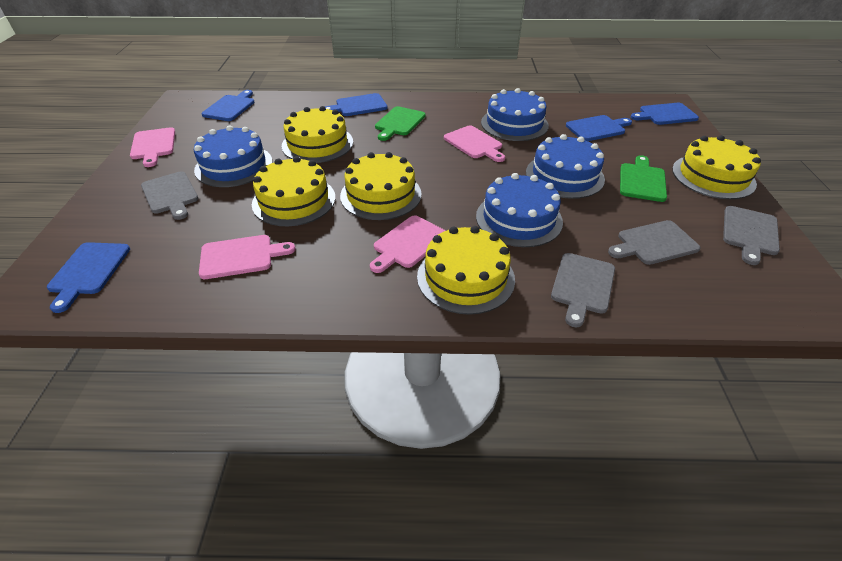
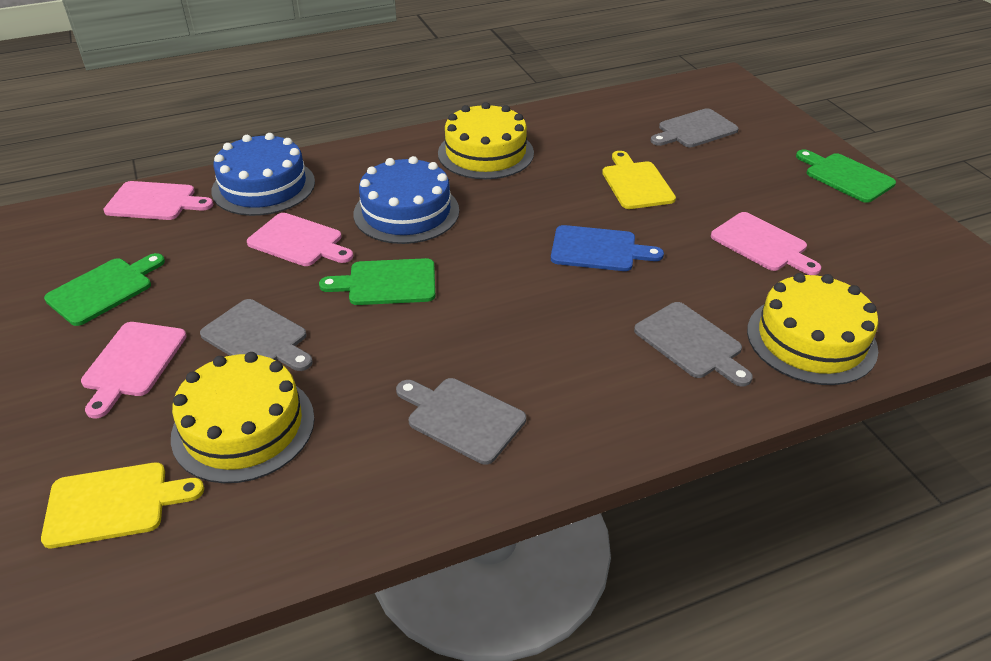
blue cake: [194,125,272,187] [476,173,563,247] [481,88,549,141] [526,134,605,199] = 4 -> [211,133,315,216] [354,156,459,244] = 2
blue cutting board: [47,242,130,313] [201,90,255,121] [325,93,388,116] [566,115,632,141] [631,103,699,125] = 5 -> [551,225,664,271] = 1
green cutting board: [375,106,426,141] [620,155,667,202] = 2 -> [44,253,165,326] [319,258,435,305] [796,150,896,203] = 3
yellow cake: [252,156,335,226] [282,106,353,163] [340,152,422,220] [417,226,515,315] [672,135,761,199] = 5 -> [171,352,315,483] [438,102,534,179] [747,273,879,385] = 3
yellow cutting board: none = 0 -> [41,462,204,548] [602,151,676,209] = 2

